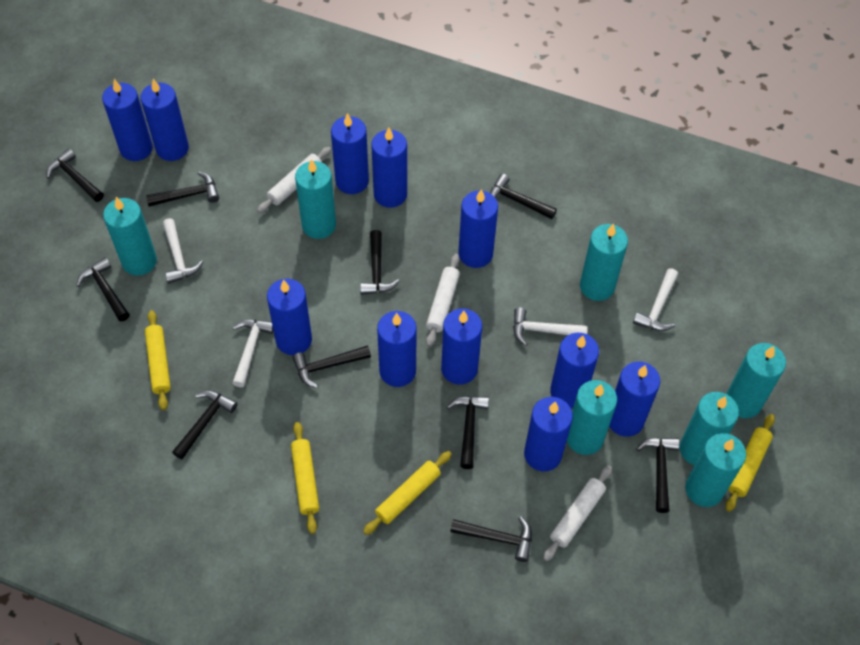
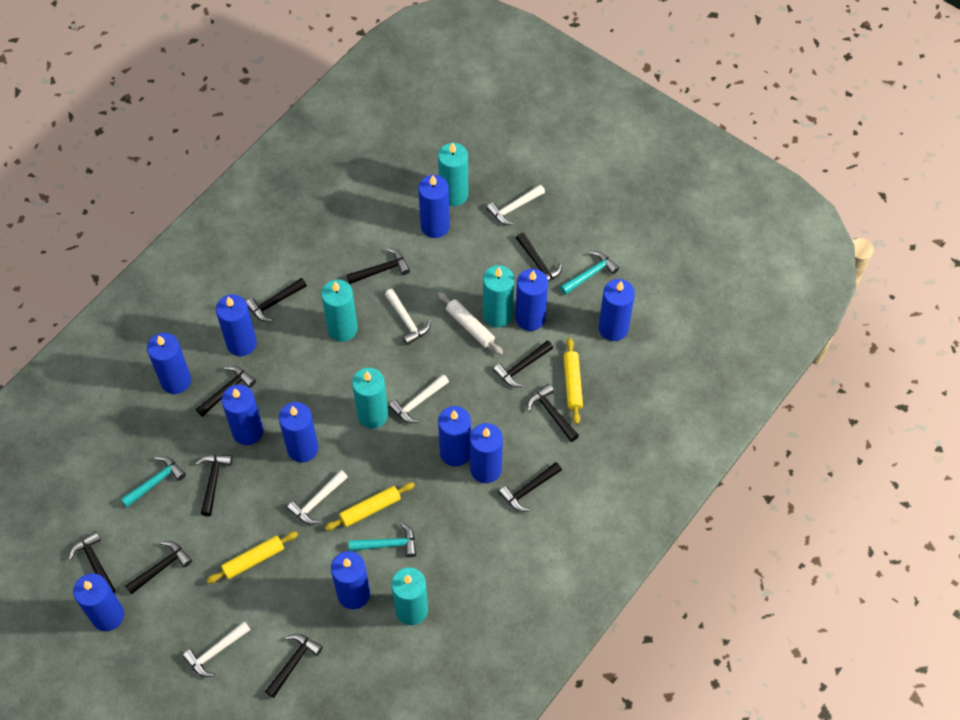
black hammer: [46,148,104,202] [76,257,130,322] [146,172,219,207] [172,391,238,460] [292,345,371,388] [360,230,400,295] [447,396,489,469] [450,517,532,562] [490,174,557,219] [636,438,680,513] = 10 -> [68,531,116,593] [125,541,192,595] [196,366,256,417] [196,454,233,516] [246,278,307,322] [265,634,323,698] [347,248,410,284] [493,340,553,387] [499,462,562,512] [516,233,562,282] [527,384,579,442] = 11
turquoise candle: [103,197,157,276] [295,159,336,239] [567,380,617,455] [580,223,628,301] [680,392,739,465] [685,433,746,507] [726,343,786,418] = 7 -> [321,279,358,342] [352,368,388,429] [391,567,428,625] [438,142,468,206] [483,265,514,328] = 5
turquoise hammer: none = 0 -> [121,456,186,507] [349,522,417,557] [560,251,619,295] = 3
white hammer: [163,218,203,284] [232,320,273,387] [513,308,588,346] [633,268,678,331] = 4 -> [182,621,251,677] [287,470,348,525] [385,289,431,345] [388,374,449,423] [486,185,545,225] = 5
white rolling pin: [257,147,331,213] [426,254,460,347] [543,466,612,561] = 3 -> [438,292,503,355] = 1
yellow rolling pin: [145,310,171,410] [291,422,319,534] [363,451,452,535] [726,414,775,512] = 4 -> [207,531,298,584] [325,482,415,531] [564,338,583,425] = 3

